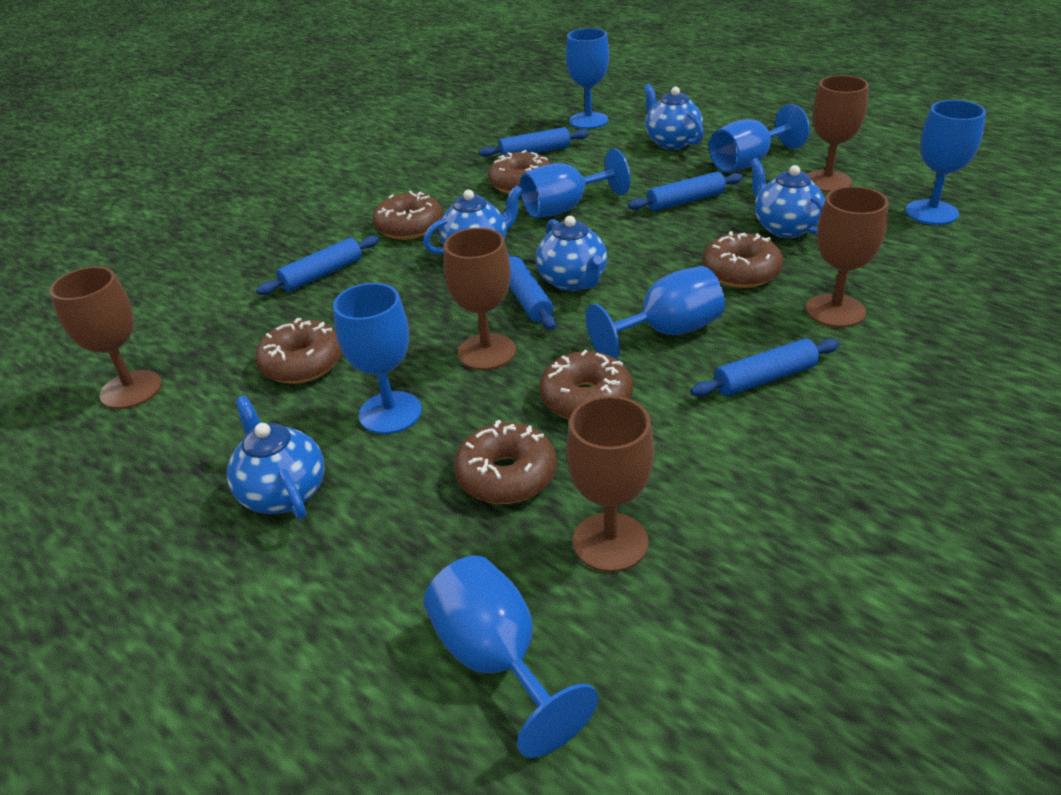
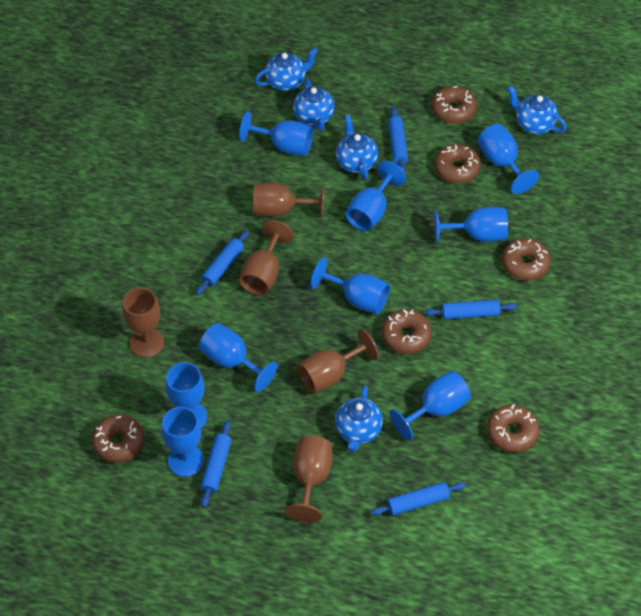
blue goblet: [333,283,422,434] [424,556,598,758] [520,148,631,218] [566,28,609,129] [586,266,725,359] [709,104,810,172] [906,100,986,225] = 7 -> [162,407,204,477] [166,362,207,428] [199,323,278,392] [239,111,313,156] [311,257,390,314] [345,161,406,231] [390,371,471,441] [434,207,508,243] [477,124,539,194] = 9

